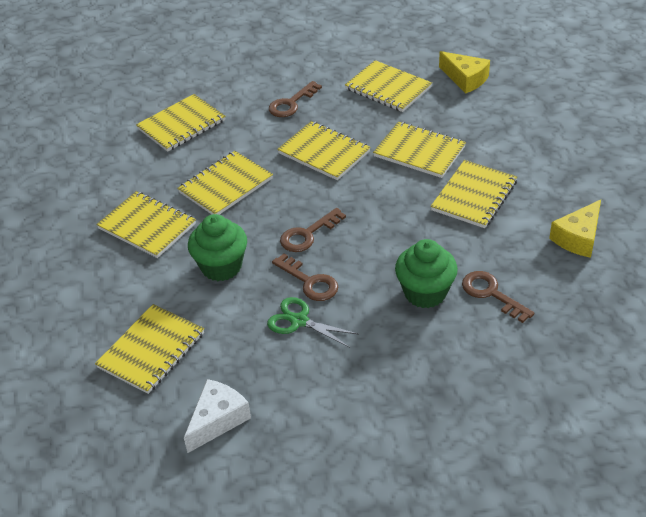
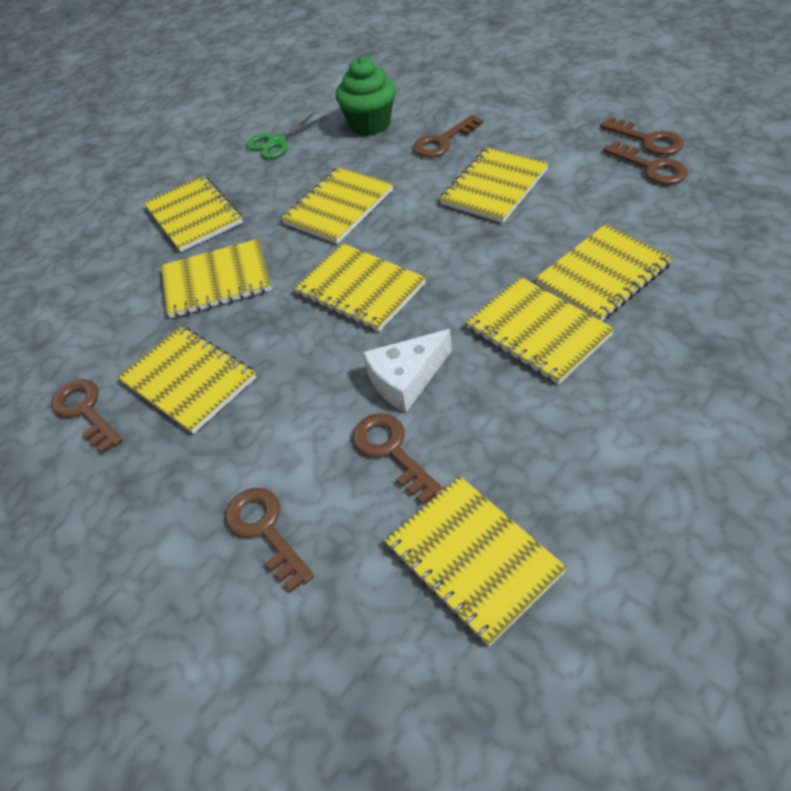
brown key: [269,81,322,117] [272,253,338,301] [280,208,346,252] [462,271,535,323] = 4 -> [51,379,123,454] [225,488,314,592] [353,413,444,505] [413,115,483,157] [600,117,684,155] [603,141,688,185] = 6
green cupcake: [188,214,247,281] [395,239,458,308] = 2 -> [336,56,396,136] = 1
yellow cheese: [439,51,490,94] [549,200,601,258] = 2 -> none = 0
yellow notebook: [95,304,204,394] [96,191,196,258] [136,94,225,152] [177,151,273,215] [277,121,371,180] [345,60,432,112] [373,122,466,178] [431,160,517,228] = 8 -> [118,326,256,434] [144,175,243,252] [161,239,272,318] [281,167,393,244] [294,243,426,332] [385,476,567,647] [440,147,549,223] [466,277,615,385] [535,224,673,321] = 9

